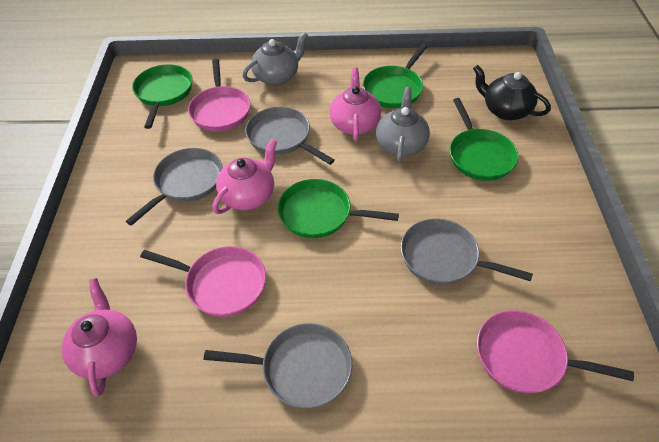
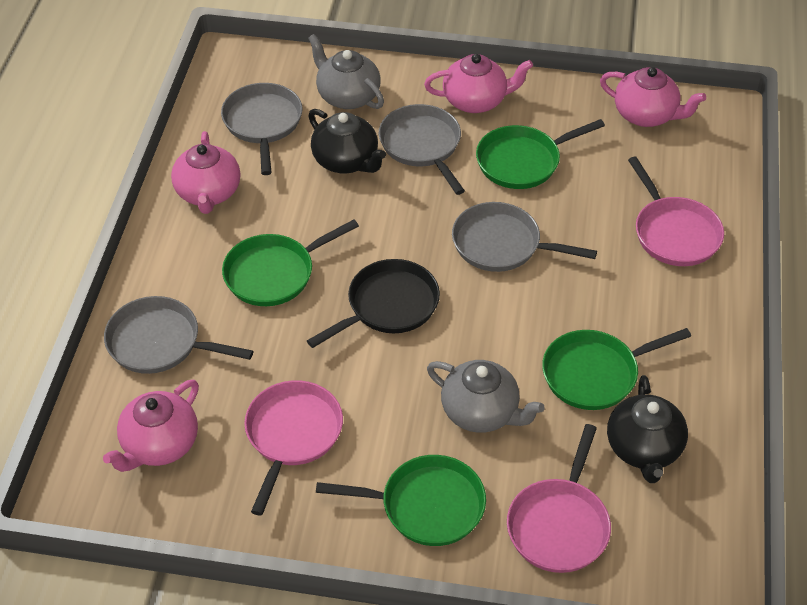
black pan: none = 0 -> [307,259,440,348] = 1
black teapot: [473,65,551,120] = 1 -> [308,109,386,173] [607,375,688,483] = 2
pink teapot: [61,278,137,396] [212,139,277,214] [330,68,381,141] = 3 -> [103,380,199,472] [171,131,240,214] [424,54,533,113] [600,67,706,127] = 4

